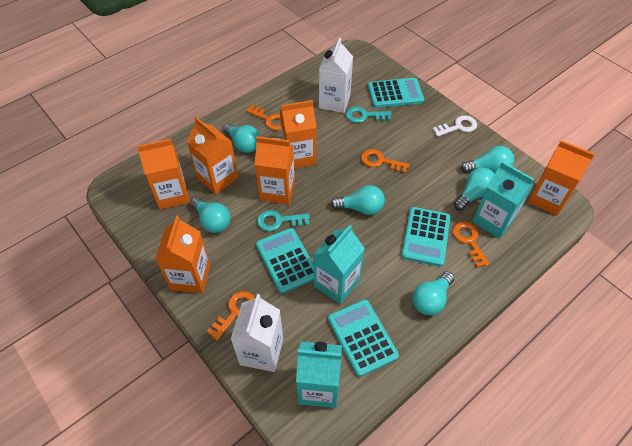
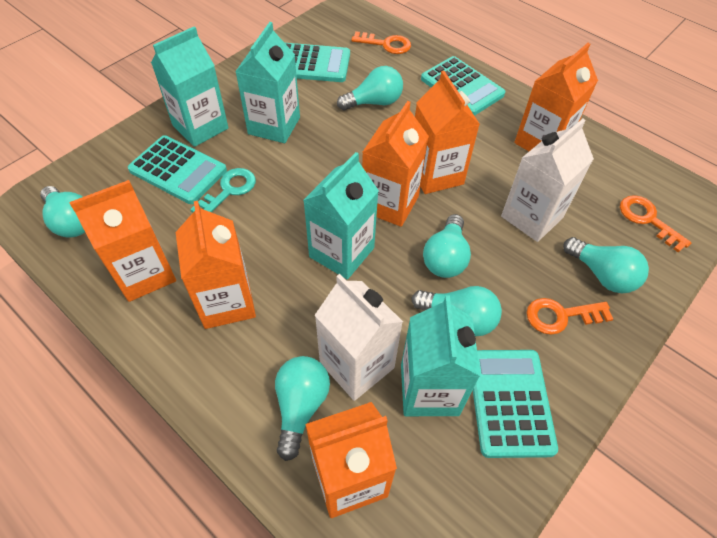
orange key: [207,291,255,341] [246,104,281,130] [361,149,410,173] [453,222,490,268] = 4 -> [351,31,411,54] [527,298,613,335] [620,195,692,253] = 3
turquoise carton: [296,342,342,408] [313,225,365,304] [473,161,534,238] = 3 -> [151,26,228,147] [235,22,300,143] [303,152,379,279] [401,295,480,416] = 4
turquoise key: [257,210,310,231] [346,107,392,123] = 2 -> [190,168,256,213] = 1
white key: [433,115,477,137] = 1 -> none = 0

